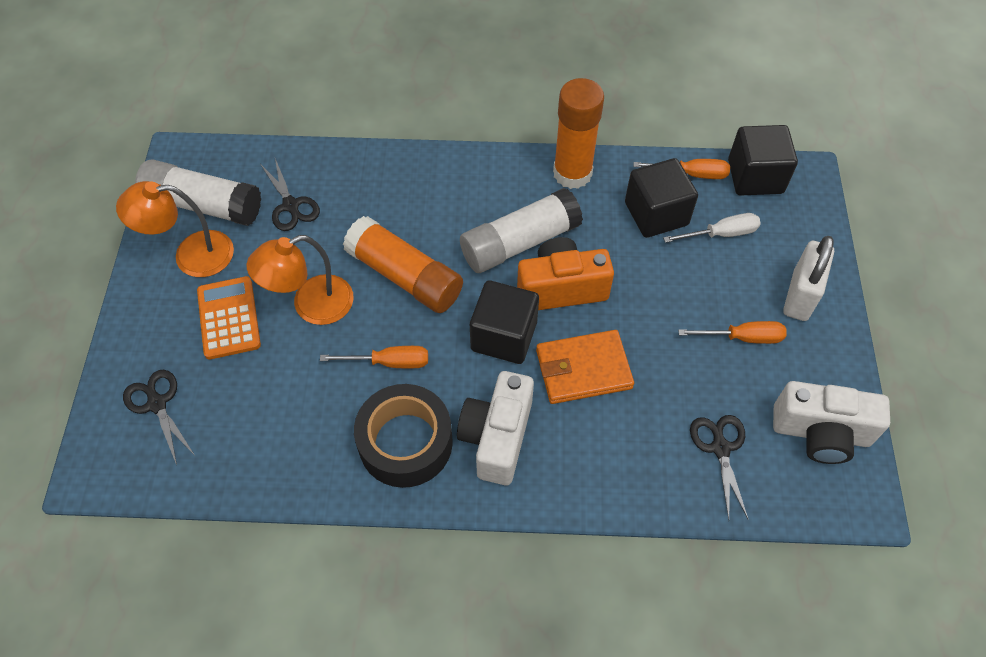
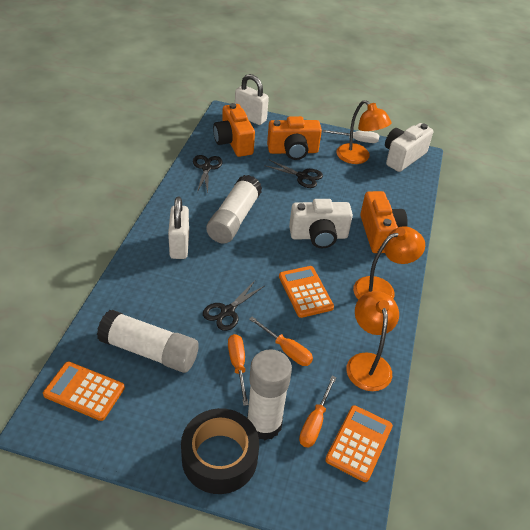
black cube: [470,280,539,364] [625,158,698,238] [728,125,798,196] = 3 -> none = 0
orange calculator: [197,276,261,359] = 1 -> [43,362,125,421] [279,266,334,318] [325,405,393,482] = 3
orange camera: [517,237,614,310] = 1 -> [213,103,255,157] [267,116,322,160] [360,191,408,253] = 3
orange glue stick: [343,216,463,313] [553,78,604,189] = 2 -> none = 0
orange lamp: [116,181,234,277] [246,235,354,325] = 2 -> [336,100,392,164] [346,291,399,391] [353,226,425,300] = 3
orange wallet: [536,330,634,404] = 1 -> none = 0
white glue stick: [135,159,261,226] [460,188,583,273] = 2 -> [97,310,199,373] [206,175,262,244] [247,349,292,440] = 3
white padlock: [783,236,834,321] = 1 -> [168,196,189,259] [235,74,269,125] = 2

